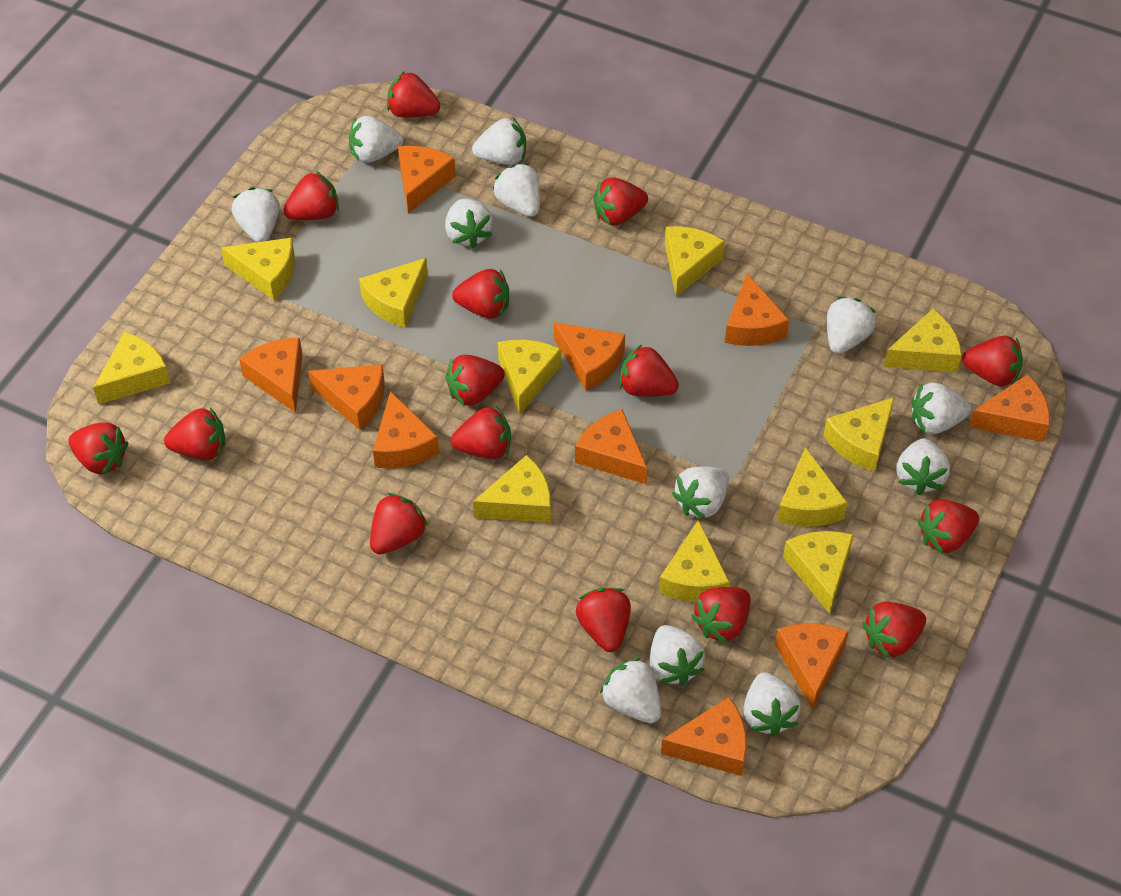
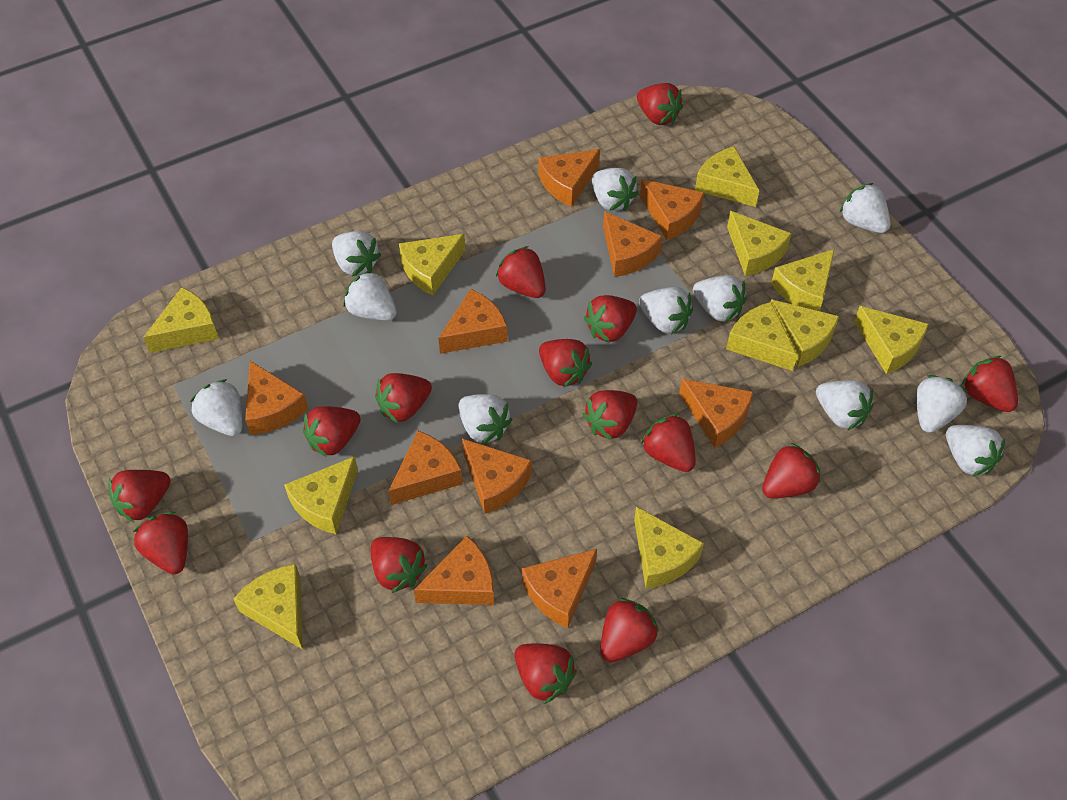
white strawberry: [232,187,280,242] [349,116,403,163] [445,199,493,249] [472,118,526,165] [493,163,540,217] [600,658,661,723] [650,625,705,686] [672,466,729,520] [743,673,801,737] [827,296,876,354] [897,438,950,495] [911,383,971,434] = 12 -> [190,379,243,436] [332,231,381,276] [344,270,397,321] [458,394,512,445] [592,168,638,211] [639,287,693,334] [693,275,747,322] [816,380,873,430] [840,183,890,233] [916,375,968,433] [946,425,1005,476] = 11

